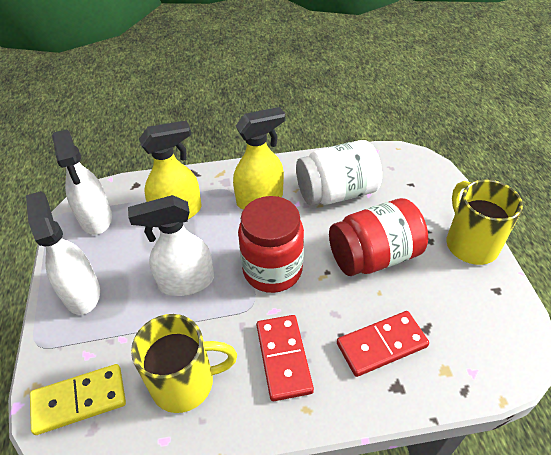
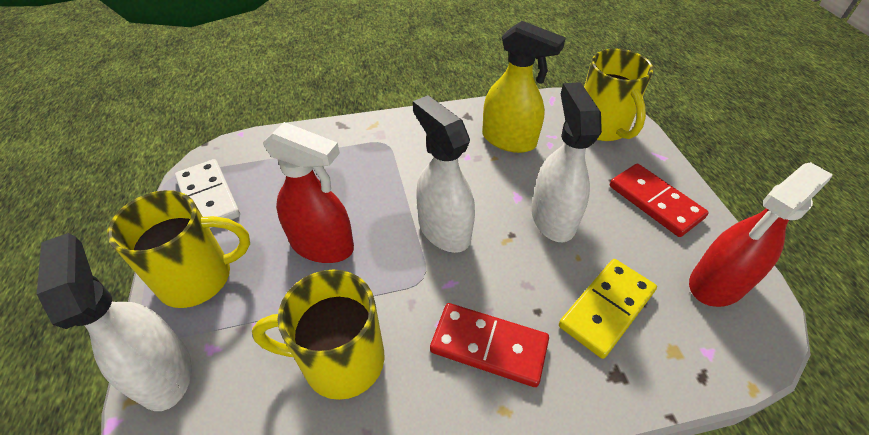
red jar: [238,196,304,293] [329,198,428,276] = 2 -> none = 0
red spray bottle: none = 0 -> [263,122,354,263] [689,162,833,307] = 2
white domino: none = 0 -> [175,159,240,228] = 1
white jar: [296,140,382,205] = 1 -> none = 0
yellow mug: [131,314,237,413] [446,180,523,265] = 2 -> [107,190,250,308] [252,269,385,400] [584,49,653,141] = 3
yellow spray bottle: [139,120,202,219] [233,107,285,210] = 2 -> [482,21,566,153] = 1

